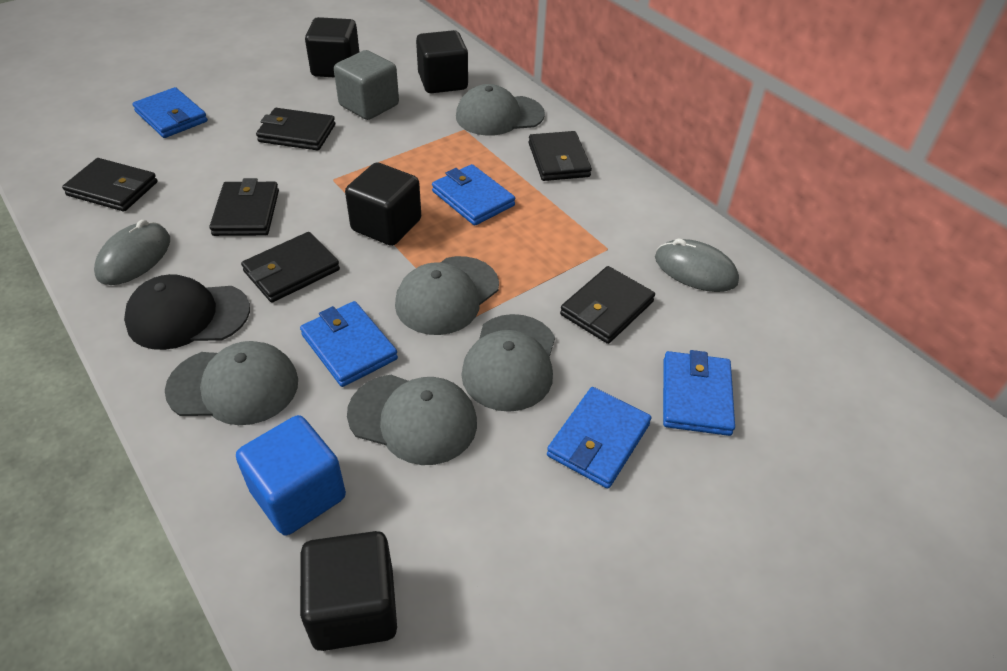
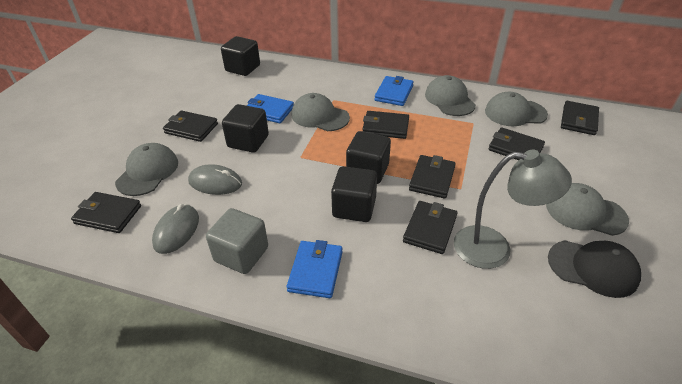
black wallet: [62,158,158,211] [209,178,279,236] [241,232,340,303] [256,108,335,151] [529,131,592,181] [560,266,655,344] = 6 -> [71,192,141,233] [163,111,218,142] [362,111,409,139] [403,201,457,254] [409,155,456,199] [488,127,545,160] [561,101,599,135] = 7
blue cube: [236,415,346,535] = 1 -> none = 0
blue wallet: [132,87,208,138] [300,301,398,387] [432,164,515,226] [547,387,651,489] [663,350,735,436] = 5 -> [247,94,294,123] [287,240,343,298] [374,76,414,106] = 3
grey lamp: none = 0 -> [454,150,572,269] = 1

